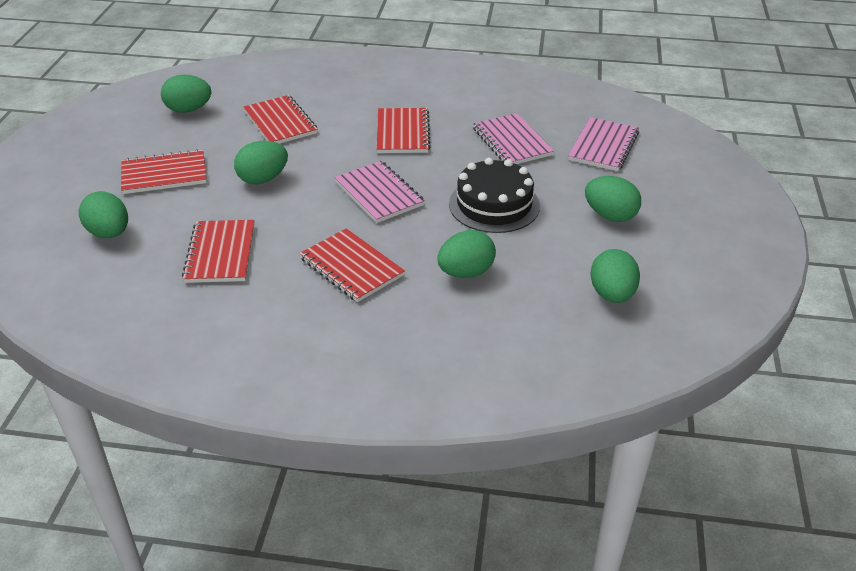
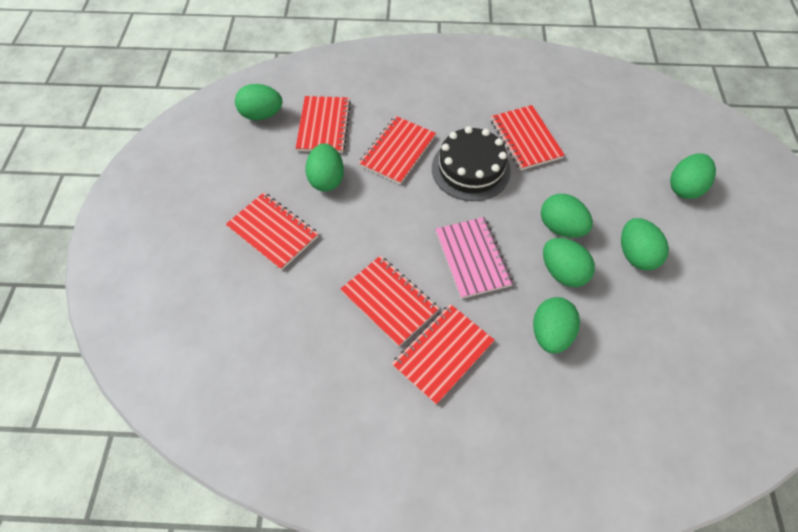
green egg: [79,191,128,238] [161,74,211,113] [234,141,288,184] [437,230,496,278] [585,176,641,222] [590,249,640,303] = 6 -> [235,84,283,120] [305,143,344,191] [533,297,580,354] [541,194,593,238] [543,238,595,287] [621,218,669,270] [670,153,716,199] = 7
pink notebook: [334,161,425,223] [473,113,554,164] [568,117,639,171] = 3 -> [436,217,513,299] = 1
red notebook: [121,149,207,194] [182,220,255,283] [243,95,318,144] [299,228,405,302] [376,108,431,153] = 5 -> [226,192,318,270] [295,96,351,153] [340,256,439,347] [359,116,436,185] [392,304,495,405] [491,105,565,170] = 6

